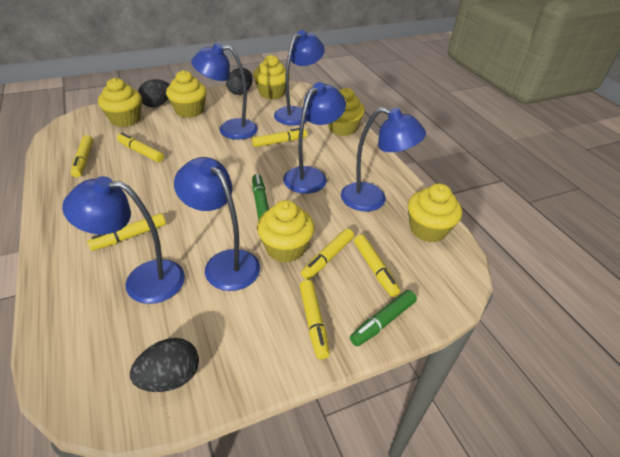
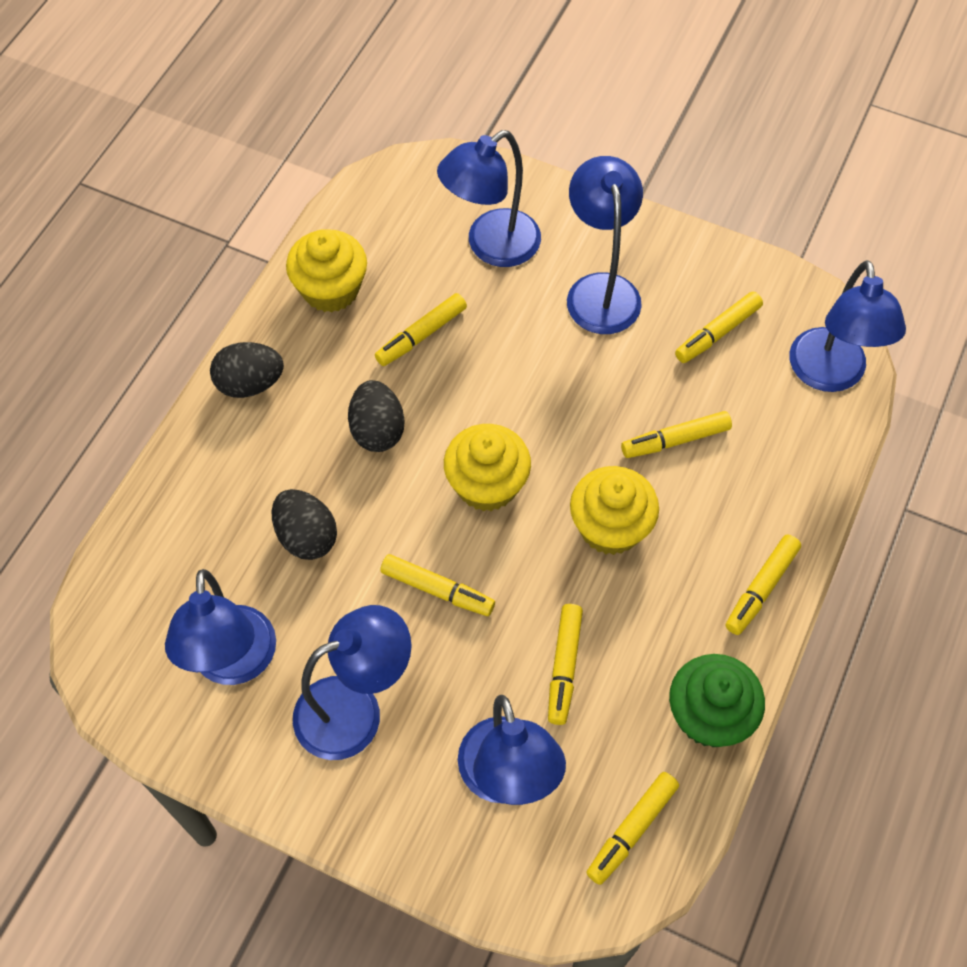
green cupcake: none = 0 -> [669,654,765,747] = 1
green marker: [252,174,269,220] [350,290,417,346] = 2 -> none = 0
yellow cupcake: [98,78,142,127] [166,70,207,118] [253,55,290,99] [257,200,315,263] [328,88,365,136] [408,183,462,243] = 6 -> [286,229,367,313] [444,424,531,511] [570,466,659,555] = 3

